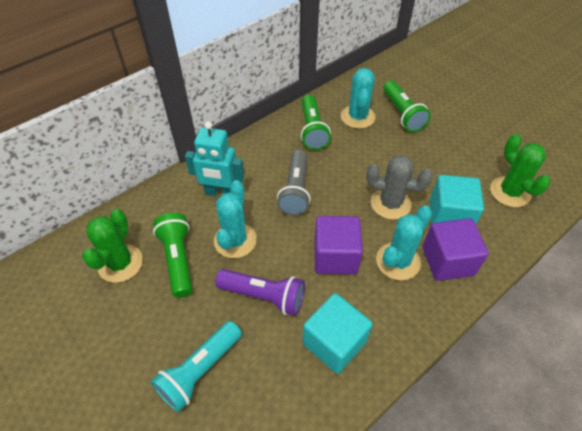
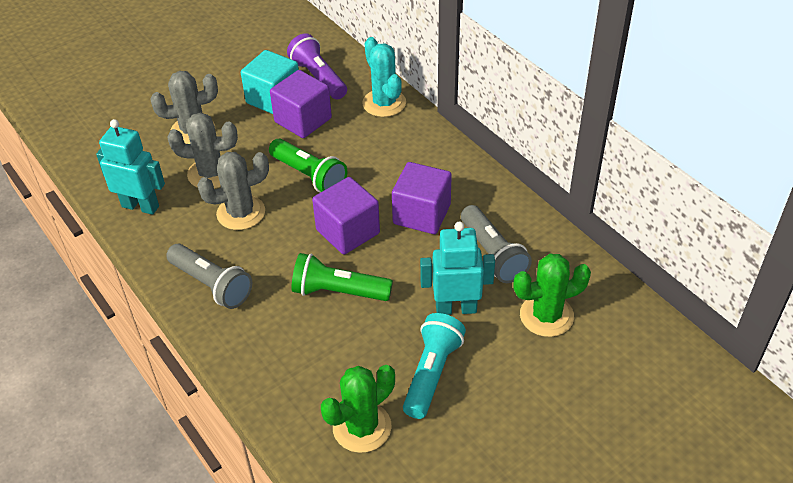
green flashlight: [153,213,192,298] [301,95,331,150] [383,81,431,132] = 3 -> [269,139,347,193] [291,253,393,301] = 2
grey cactus: [366,155,433,220] = 1 -> [151,71,218,144] [167,113,238,189] [197,152,269,230] = 3
grey flashlight: [277,149,311,215] = 1 -> [166,244,252,309] [461,205,532,283] = 2
purple cube: [315,216,363,274] [423,218,489,281] = 2 -> [270,70,332,138] [312,177,380,255] [392,162,452,234] = 3
turquoise cactus: [214,180,257,258] [341,68,376,129] [376,206,432,280] = 3 -> [362,37,406,117] = 1
turquoise cube: [303,293,373,374] [430,175,484,224] = 2 -> [241,50,299,114] = 1
turquoise robot: [185,121,244,196] = 1 -> [96,119,165,215] [420,222,495,315] = 2

